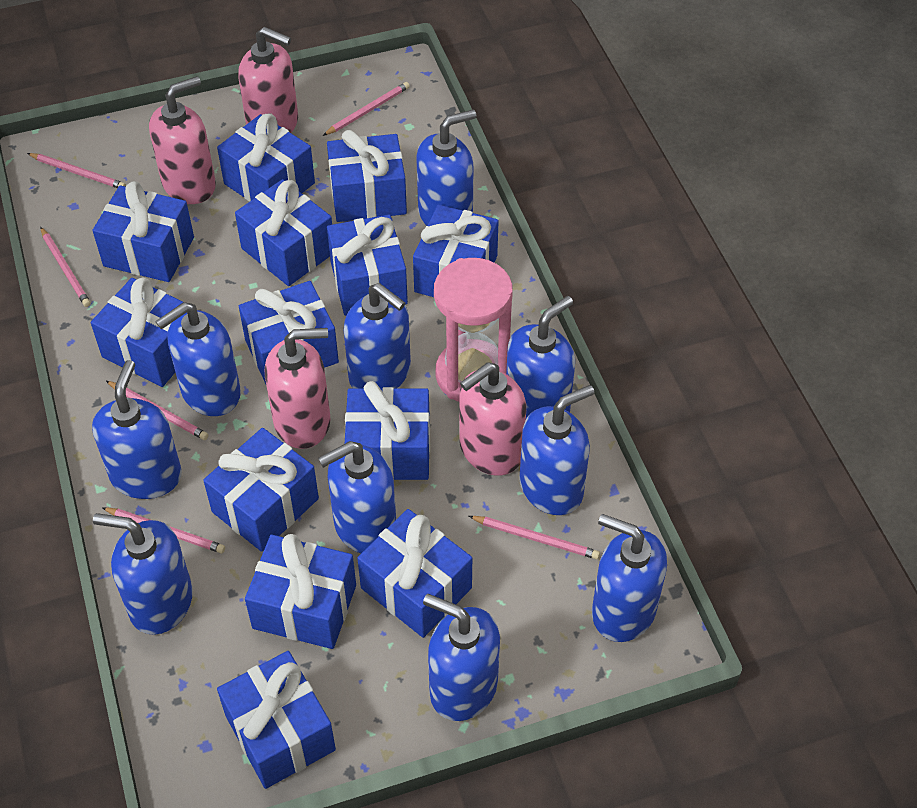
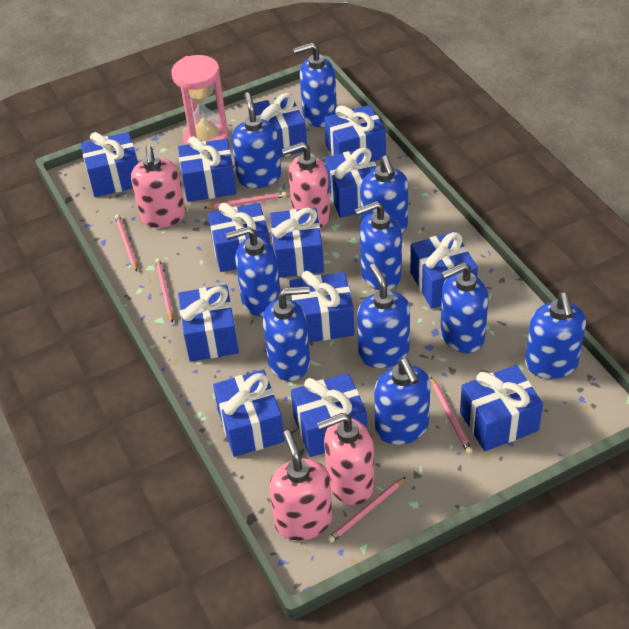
pink pencil: [27,153,126,188] [40,227,91,307] [102,507,225,553] [106,381,208,440] [323,82,410,136] [469,516,600,559] = 6 -> [115,214,137,271] [155,258,173,323] [204,192,286,209] [327,477,406,543] [431,377,473,454] = 5

